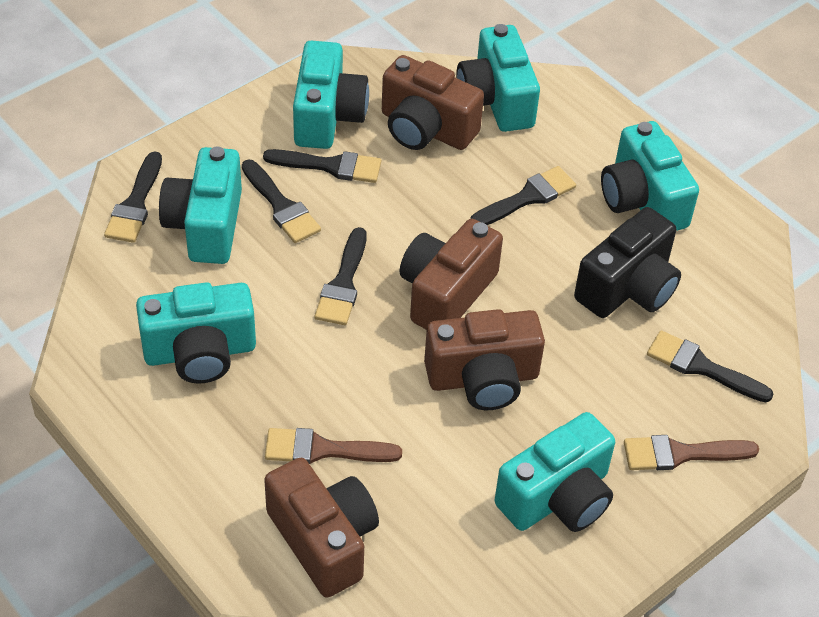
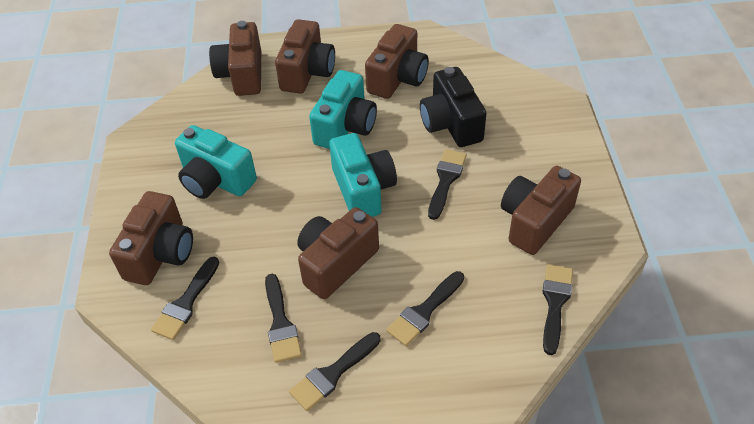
brown brush: [265,428,402,464] [624,435,759,470] = 2 -> none = 0
brown camera: [264,458,379,598] [382,55,484,150] [399,219,503,330] [424,309,545,410] = 4 -> [109,191,193,285] [209,21,261,96] [275,19,335,94] [297,207,379,299] [365,24,429,99] [501,166,581,255] = 6
turquoise camera: [136,282,256,384] [159,147,242,264] [293,41,369,149] [456,24,540,132] [495,412,615,532] [601,121,699,231] = 6 -> [175,125,257,199] [309,70,377,149] [329,133,397,217] = 3

